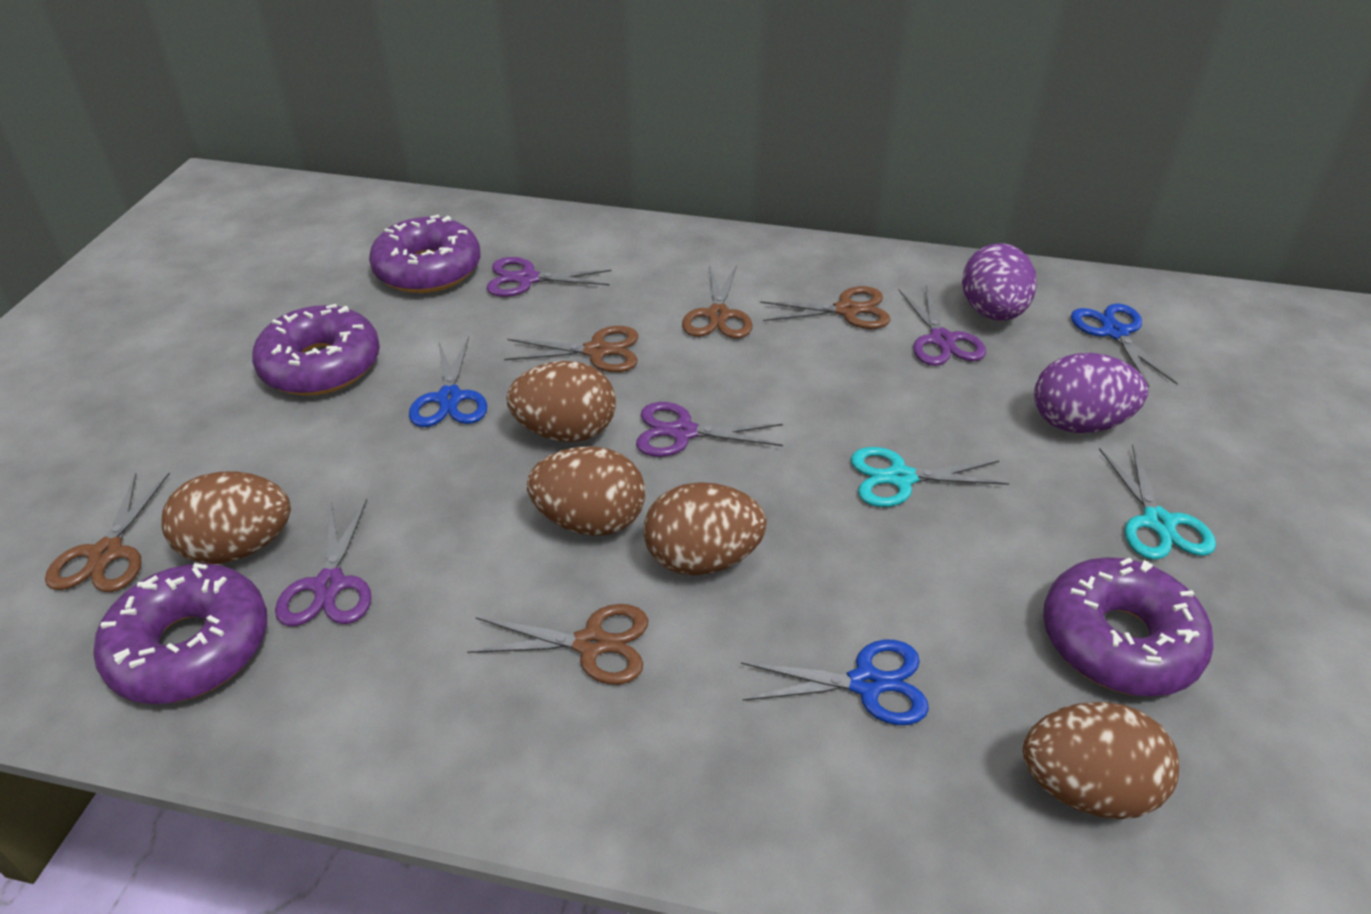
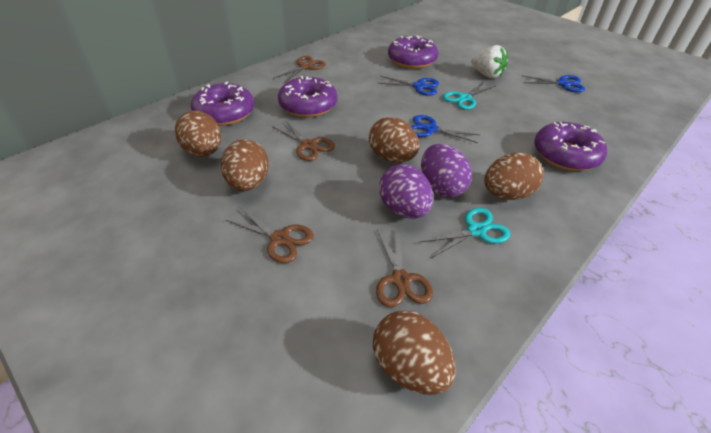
brown scissors: [45,473,170,592] [467,604,648,685] [504,326,638,372] [682,265,753,339] [760,286,891,329] = 5 -> [225,207,314,263] [273,120,335,161] [274,56,326,83] [376,227,433,307] = 4
purple scissors: [275,499,371,626] [486,257,612,297] [636,402,783,457] [899,286,986,366] = 4 -> none = 0
white strawberry: none = 0 -> [471,45,508,78] = 1

